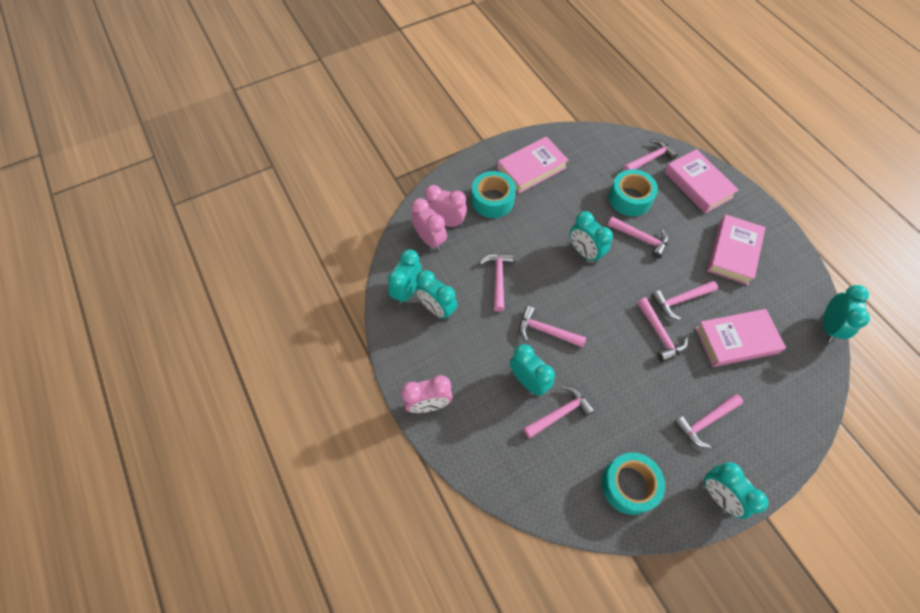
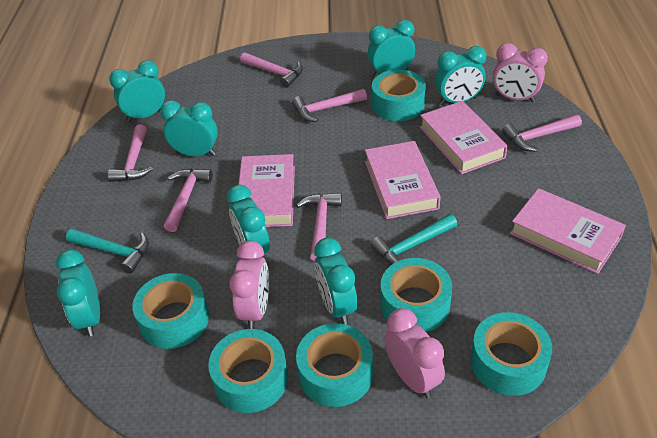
pink hammer: [480,253,514,312] [519,306,587,348] [523,385,595,439] [607,217,669,259] [623,139,678,171] [637,297,688,362] [651,281,718,320] [673,394,743,448] = 8 -> [108,124,153,182] [164,169,213,232] [240,52,303,88] [292,89,367,122] [296,193,342,261] [502,114,582,152] = 6
turquoise clock: [388,249,422,305] [416,270,457,320] [510,344,555,396] [570,211,613,263] [704,462,768,519] [823,285,870,342] = 6 -> [56,249,100,336] [109,60,165,122] [160,100,218,156] [227,185,270,254] [314,238,357,324] [368,20,415,77] [435,46,486,105] = 7
turquoise hammer: none = 0 -> [66,228,149,274] [371,214,457,265] = 2
turquoise tape: [471,171,516,218] [602,452,665,515] [609,169,658,216] = 3 -> [132,273,209,349] [208,329,288,413] [296,323,373,407] [372,69,426,121] [381,258,452,332] [470,312,552,396] = 6

